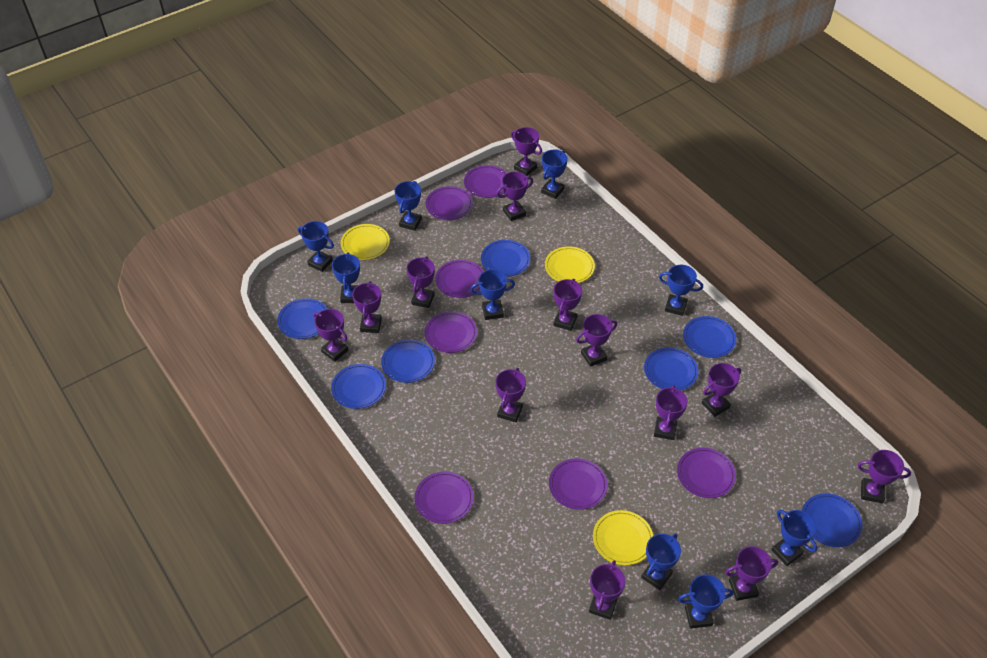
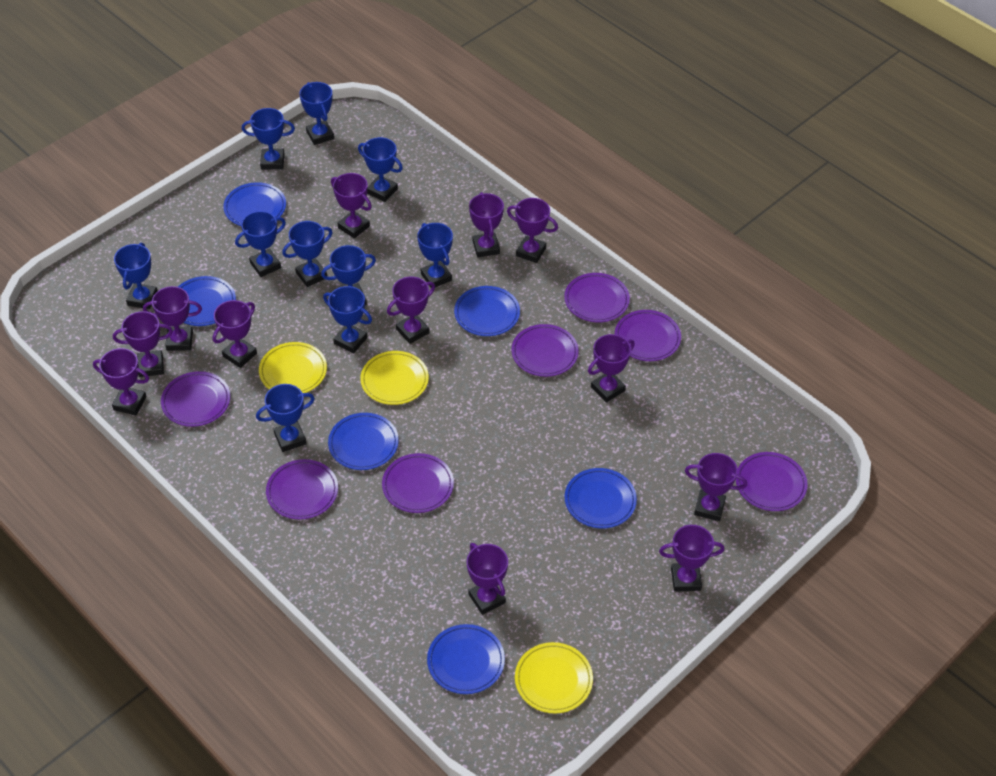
blue plate: [277,298,328,339] [331,364,386,409] [381,339,435,383] [481,240,530,277] [644,347,698,390] [683,316,736,358] [802,493,862,547] = 7 -> [178,276,236,326] [223,182,286,226] [328,413,399,470] [427,624,505,694] [454,286,520,336] [564,468,637,528] = 6
blue trophy: [298,221,334,272] [332,253,360,303] [395,181,422,231] [470,269,515,320] [541,150,568,199] [641,534,681,590] [659,265,703,316] [678,574,733,629] [771,510,817,566] = 9 -> [114,243,157,309] [235,211,286,277] [242,108,295,169] [256,384,315,452] [282,221,333,287] [299,82,334,145] [321,245,376,305] [323,286,372,353] [358,137,403,202] [417,223,453,288] = 10
purple trophy: [314,309,348,362] [352,281,382,333] [406,257,435,308] [495,368,526,422] [496,171,533,221] [511,127,542,176] [553,279,582,331] [576,314,617,367] [589,560,625,620] [654,385,688,440] [702,363,741,417] [725,546,778,601] [858,450,911,503] = 13 -> [93,348,149,415] [113,311,173,377] [143,286,202,351] [213,300,257,368] [331,173,372,238] [387,276,435,344] [467,543,508,615] [469,192,504,257] [507,198,558,263] [588,334,635,402] [659,525,725,592] [685,453,747,521] = 12

